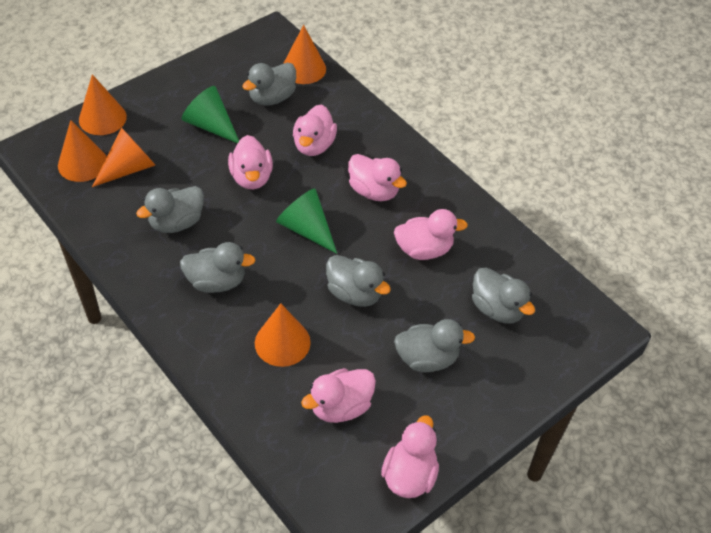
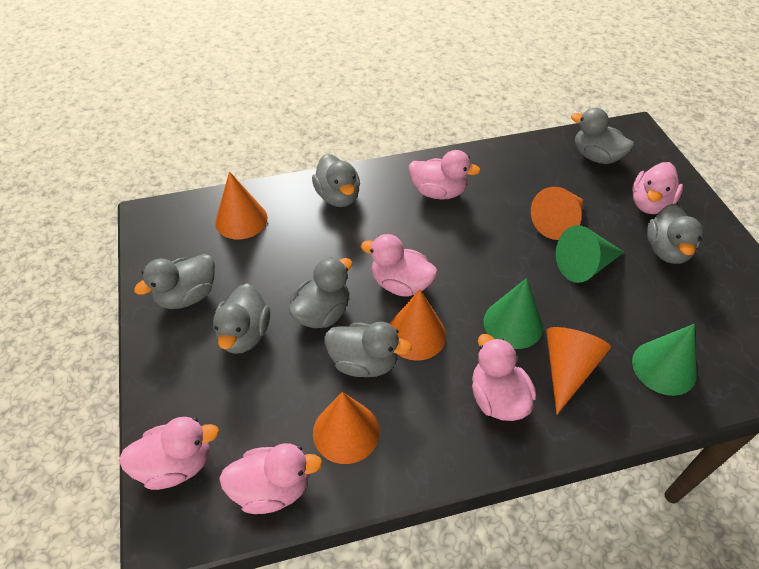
green cone: [182,86,239,144] [276,188,337,254] = 2 -> [483,278,543,349] [556,225,624,283] [632,324,697,396] = 3
grey duck: [136,186,204,233] [180,242,256,293] [242,63,296,106] [326,255,391,307] [394,319,475,372] [472,267,535,324] = 6 -> [134,254,215,309] [213,283,270,354] [289,257,352,328] [312,154,360,207] [324,322,412,377] [571,108,634,164] [647,203,703,264] = 7

